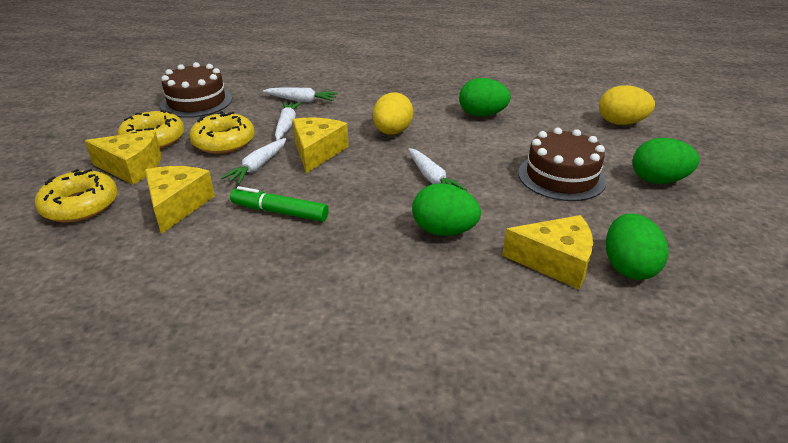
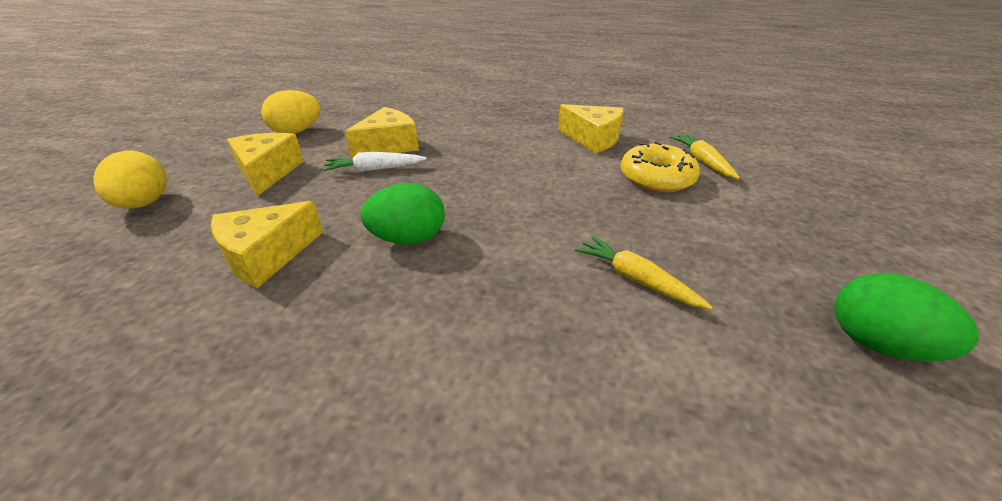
brown cake: [160,62,232,118] [518,128,607,201] = 2 -> none = 0
green egg: [412,183,481,236] [459,78,511,116] [606,213,669,280] [633,138,700,184] = 4 -> [360,183,445,244] [834,273,979,361] = 2
green marker: [230,186,328,222] = 1 -> none = 0
white carrot: [221,138,286,184] [263,87,338,103] [275,102,301,140] [408,148,467,191] = 4 -> [323,152,427,172] = 1
yellow carrot: none = 0 -> [575,236,712,310] [670,134,740,179] = 2
yellow donut: [35,169,118,223] [118,110,184,149] [189,111,255,154] = 3 -> [621,141,700,192] = 1

